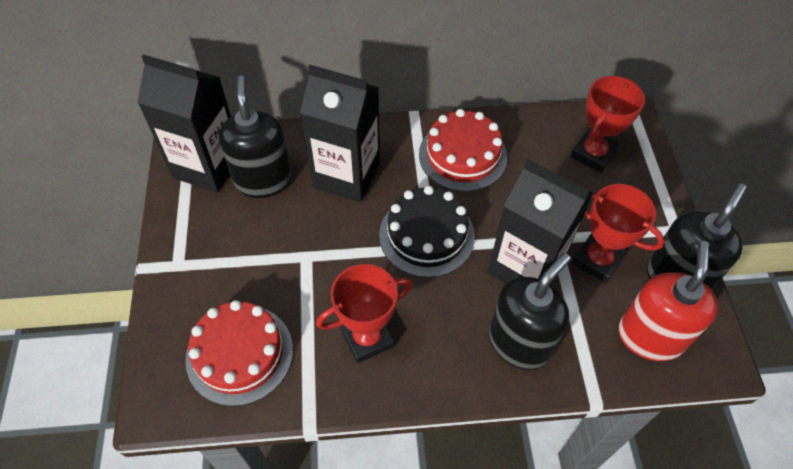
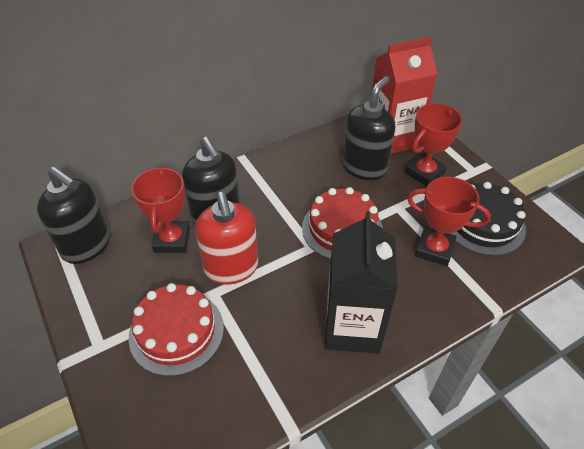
black carton: [137,54,231,193] [300,65,380,202] [488,159,594,284] = 3 -> [325,211,398,354] = 1
red carton: none = 0 -> [372,37,437,154] = 1

